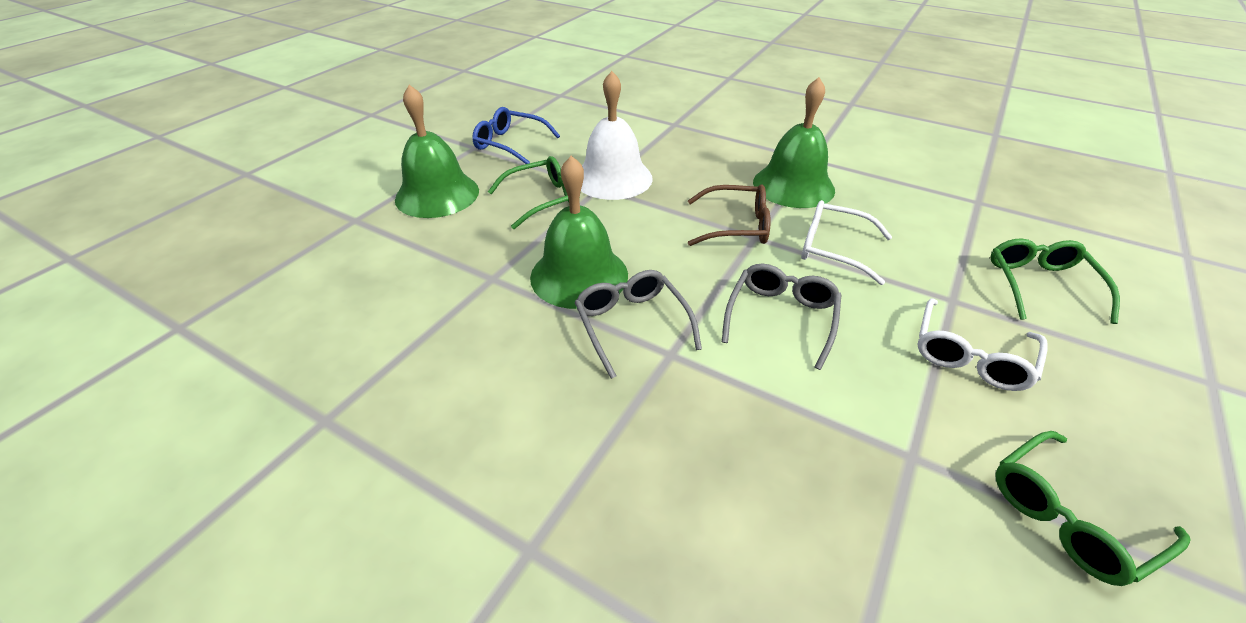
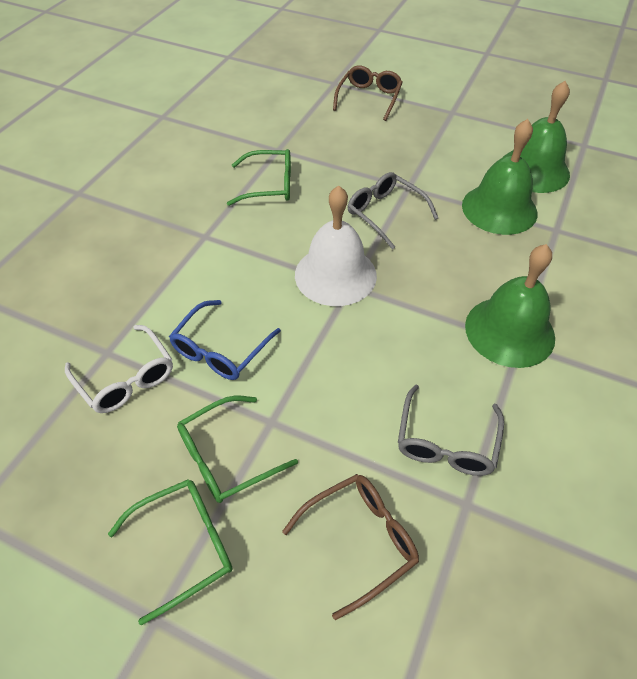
brown glasses: [688,184,771,246] = 1 -> [282,474,419,620] [333,65,403,121] = 2
white glasses: [801,200,892,285] [917,298,1048,391] = 2 -> [65,325,173,413] = 1

